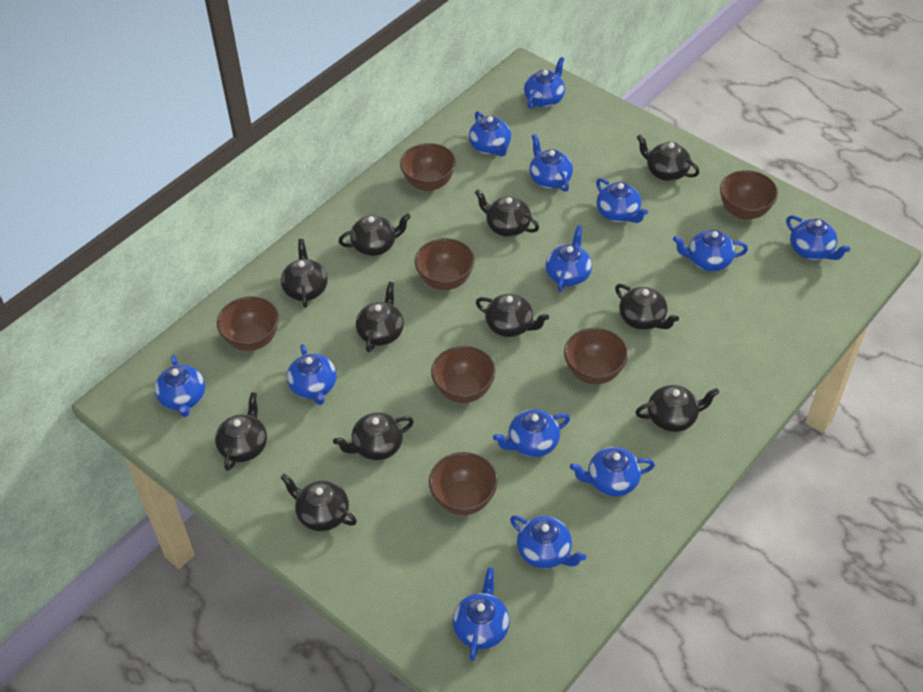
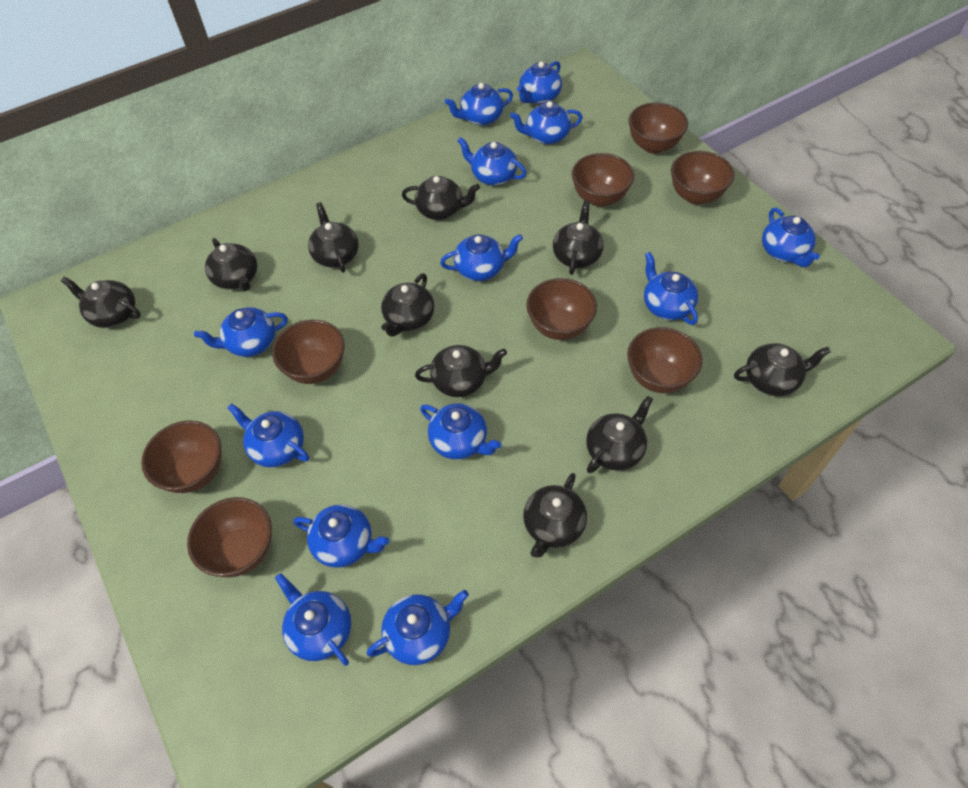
black teapot: [215,392,267,471] [280,474,357,531] [281,239,328,308] [333,412,414,460] [338,214,411,256] [356,282,404,352] [474,189,539,237] [476,294,549,337] [615,284,679,330] [635,385,719,432] [636,134,700,181] = 11 -> [61,277,141,328] [205,238,257,291] [308,202,359,273] [381,273,434,337] [402,176,480,220] [415,345,507,397] [523,473,587,558] [553,201,604,275] [586,396,653,473] [734,343,831,396] = 10
brown bowl: [217,296,279,351] [400,143,456,191] [415,238,475,290] [429,452,498,515] [431,346,496,403] [564,328,628,384] [720,170,778,220] = 7 -> [141,421,222,493] [187,497,272,577] [272,320,345,384] [526,278,597,340] [572,153,634,207] [627,327,702,393] [628,102,688,154] [671,151,734,205] = 8

